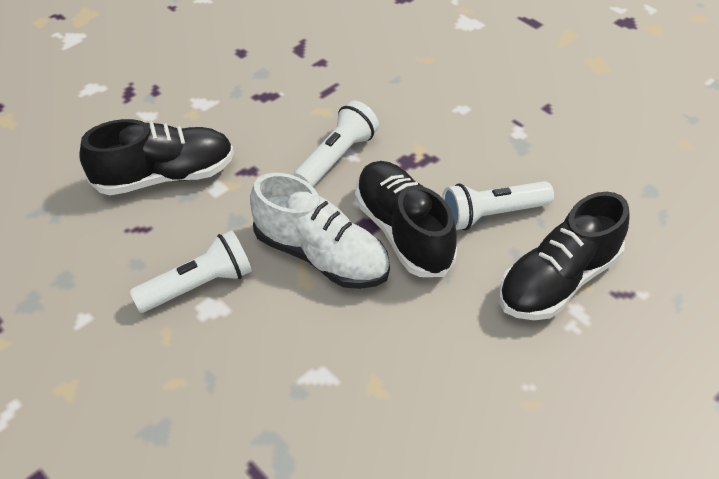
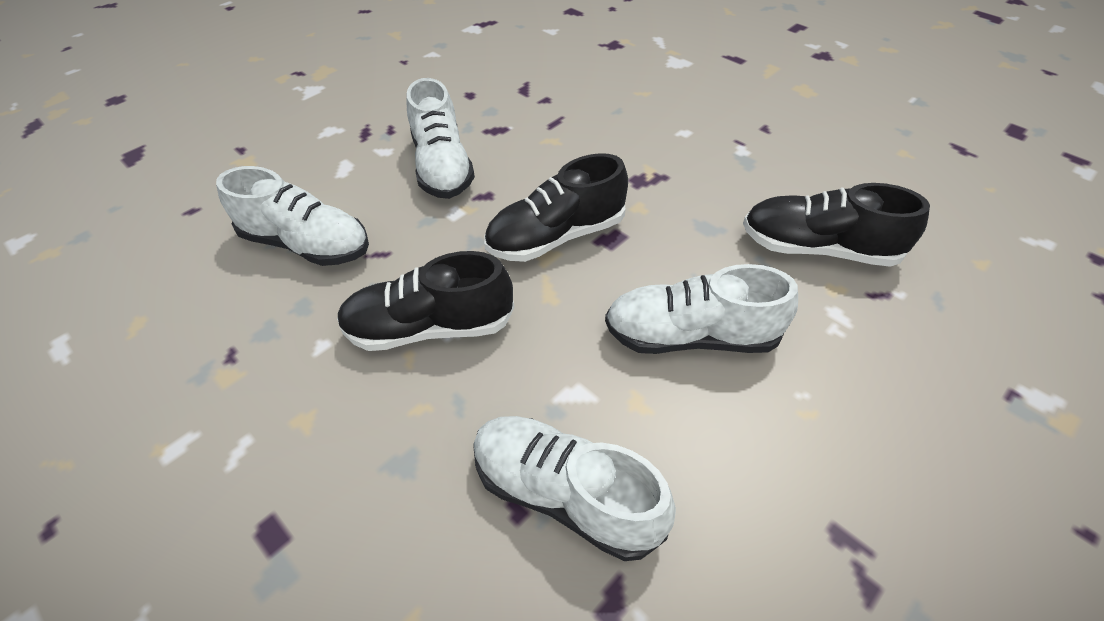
white flashlight: [129,230,252,313] [294,100,379,187] [442,181,554,230] = 3 -> none = 0
white shoe: [250,173,390,289] = 1 -> [216,166,369,266] [407,78,475,199] [473,416,676,561] [605,264,798,354] = 4

